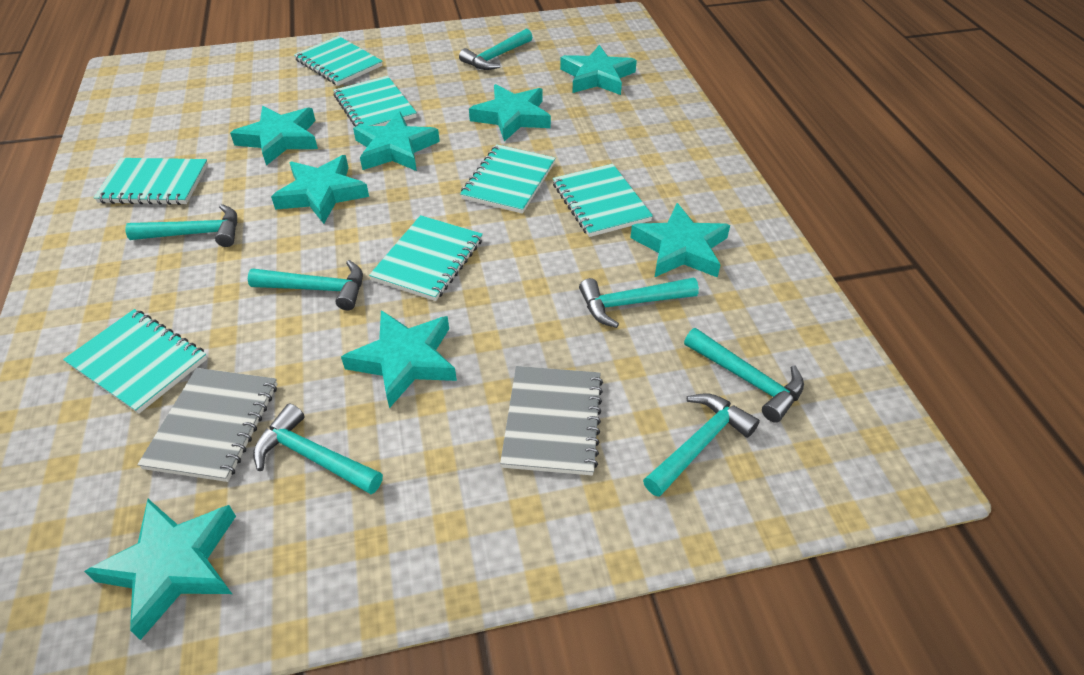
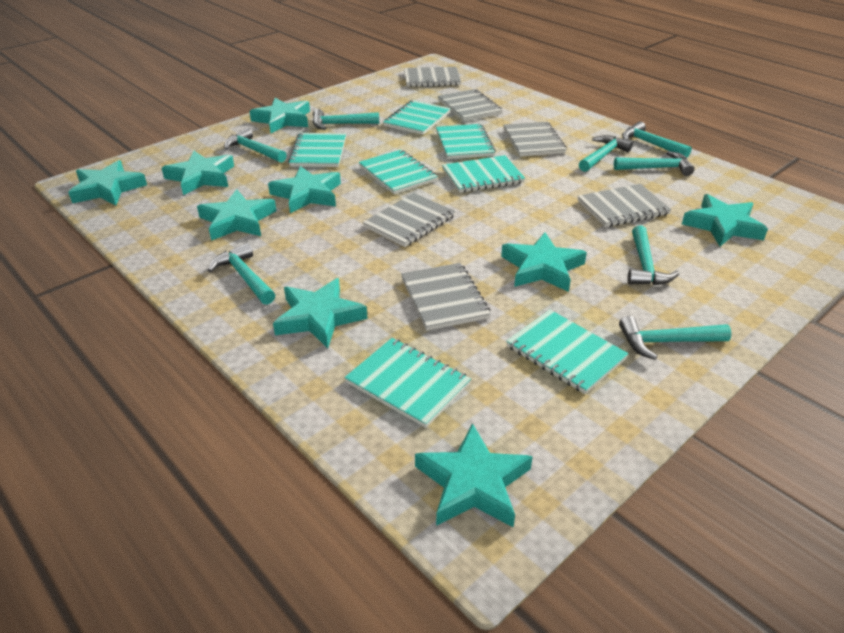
grey notebook: [137,368,277,482] [500,366,603,475] = 2 -> [363,193,456,247] [401,263,491,331] [404,67,461,87] [438,89,503,121] [503,122,567,157] [577,184,672,227] = 6
turquoise hammer: [125,204,237,247] [248,260,363,310] [253,403,383,494] [459,28,533,70] [579,278,699,328] [643,393,760,497] [684,328,804,423] = 7 -> [208,243,275,305] [224,128,287,163] [313,109,379,130] [579,135,633,172] [614,151,694,176] [619,316,732,360] [622,121,692,158] [627,225,679,285] = 8
turquoise star: [84,499,236,640] [230,106,318,166] [271,155,369,224] [341,310,457,408] [353,111,440,171] [469,84,551,141] [560,45,637,95] [630,203,730,278] = 8 -> [68,160,147,206] [162,151,234,195] [197,189,276,241] [249,98,310,133] [268,166,341,213] [273,278,368,348] [415,423,533,527] [501,232,587,292] [682,194,768,246] = 9

